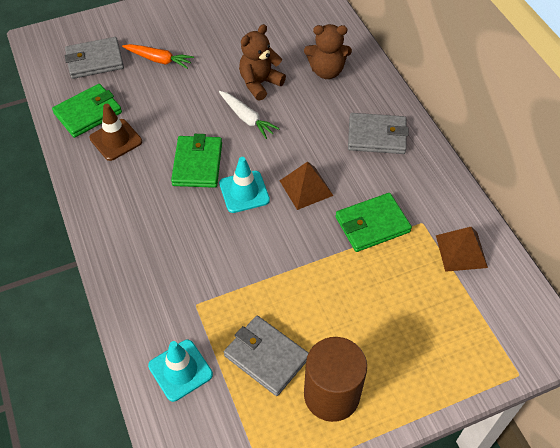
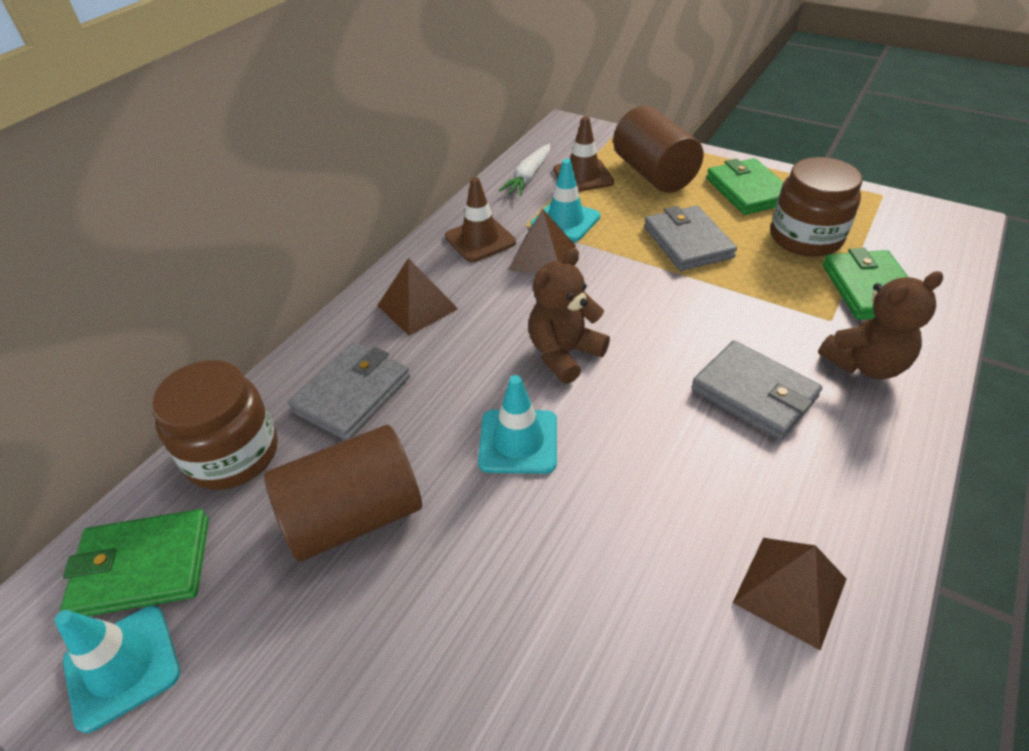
brown cylinder: [304,337,367,422] = 1 -> [264,425,422,562] [613,106,704,193] = 2
brown jar: none = 0 -> [151,360,278,490] [770,157,863,257] = 2
brown pyramid: [279,162,334,210] [436,227,488,272] = 2 -> [377,258,458,336] [509,209,576,274] [733,538,846,650] = 3
brown traffic cone: [89,104,142,161] = 1 -> [445,177,516,262] [553,116,614,192] = 2
orange carrot: [122,44,194,69] = 1 -> none = 0
turquoise traffic cone: [148,340,213,402] [219,157,270,213] = 2 -> [55,605,180,733] [478,375,557,474] [531,159,600,242] = 3

